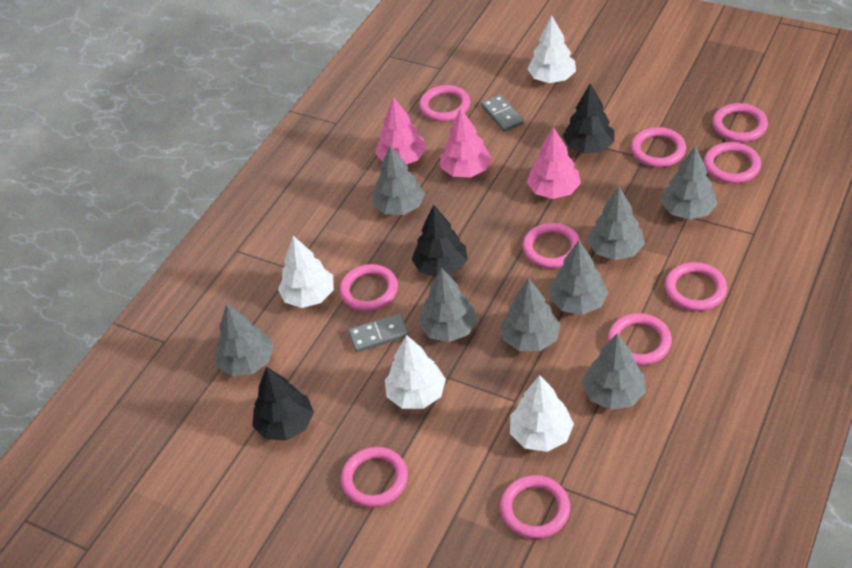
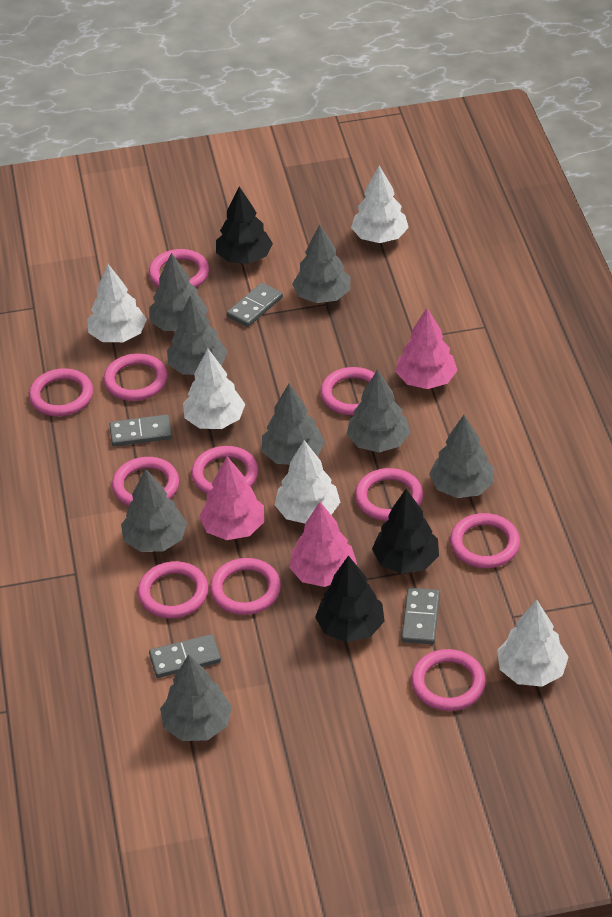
grey domino: [348,314,409,352] [481,95,524,132] = 2 -> [109,414,172,447] [149,634,221,678] [227,283,283,327] [401,588,440,644] = 4
pink ring: [339,264,398,312] [341,447,408,508] [419,85,470,122] [500,475,570,539] [523,223,581,268] [608,313,672,365] [631,127,686,167] [665,262,727,311] [704,142,761,183] [712,103,768,142] = 10 -> [29,368,93,416] [103,353,167,401] [112,457,179,506] [138,561,208,618] [149,249,209,288] [191,446,258,494] [210,558,281,615] [320,367,375,415] [355,468,423,521] [411,649,486,711] [450,513,520,568] = 11
white tree: [278,236,334,308] [385,335,446,409] [510,375,574,452] [527,15,576,83] = 4 -> [87,264,147,342] [183,348,245,429] [275,440,340,523] [351,166,409,243] [497,599,568,687] = 5

